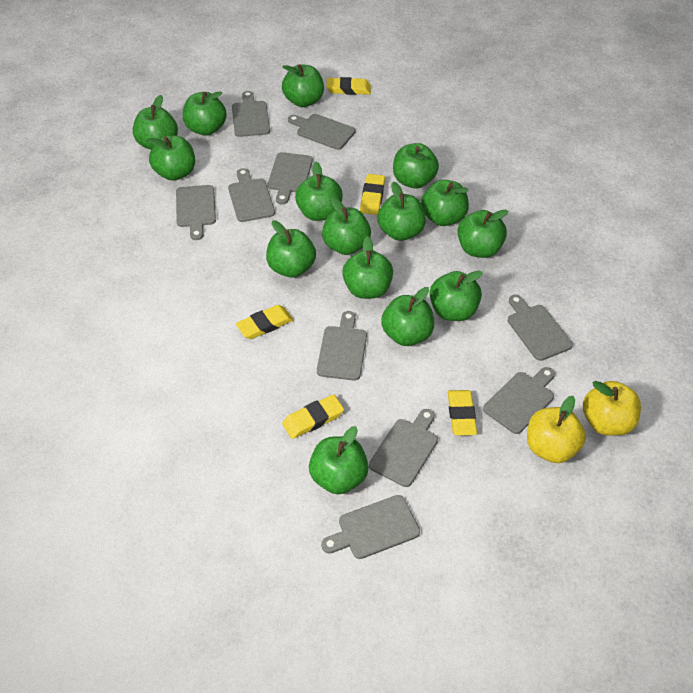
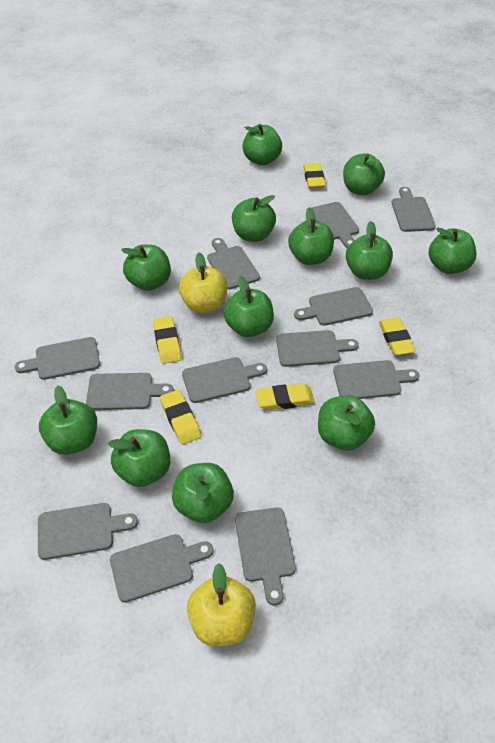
green apple: [133,95,178,150] [147,135,195,181] [183,91,227,136] [266,220,316,278] [282,64,324,107] [295,162,343,221] [309,426,369,494] [322,197,371,255] [342,236,393,299] [378,181,426,241] [381,287,434,346] [393,143,439,188] [421,180,469,226] [430,270,483,321] [458,209,509,258] = 15 -> [39,386,97,455] [108,429,170,487] [121,244,171,291] [172,463,234,523] [224,276,274,337] [232,195,276,242] [242,124,282,165] [288,207,334,265] [318,395,375,450] [343,153,385,195] [346,221,393,280] [429,228,476,274] = 12
grey cutting board: [176,185,216,240] [228,168,275,222] [232,91,270,137] [268,152,313,204] [288,114,355,150] [317,311,367,381] [321,495,420,559] [369,409,438,487] [483,367,555,434] [508,294,573,361] = 10 -> [14,337,100,380] [38,503,138,560] [86,373,174,410] [110,534,214,602] [182,357,267,403] [207,238,260,290] [235,507,296,605] [276,330,359,367] [294,287,373,326] [312,202,359,248] [333,360,419,399] [391,187,436,232] = 12

